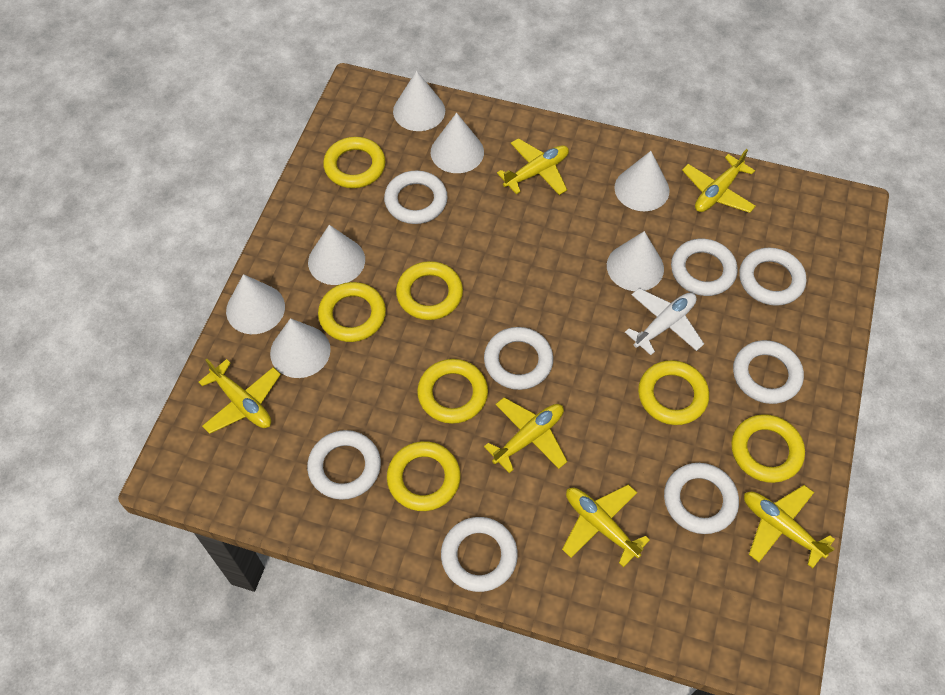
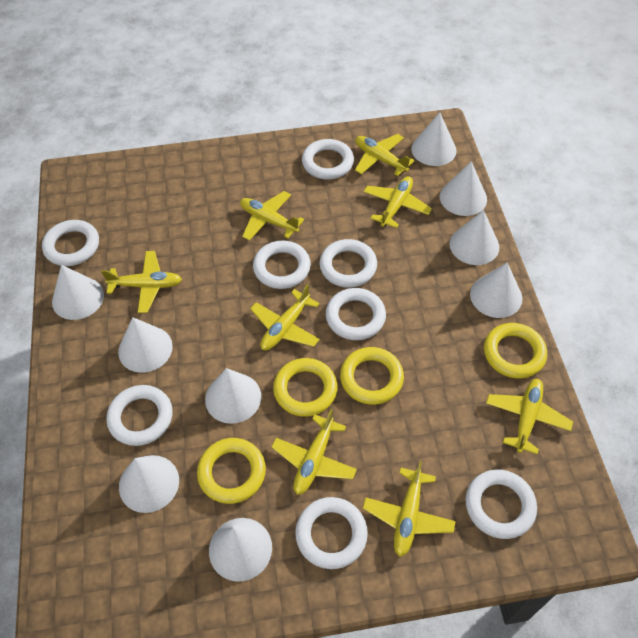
white cone: [226,274,285,334] [270,318,331,378] [308,225,365,285] [393,71,445,131] [431,113,484,173] [607,231,664,291] [615,151,669,211] = 7 -> [52,265,104,320] [118,317,173,373] [119,455,179,513] [205,368,261,424] [209,518,272,582] [411,112,457,166] [440,161,487,216] [449,210,499,265] [470,262,523,318] = 9
white plane: [625,288,704,355] = 1 -> none = 0
yellow plane: [199,359,281,434] [484,397,567,473] [497,138,569,195] [562,484,650,567] [682,149,756,213] [744,485,835,568] = 6 -> [101,251,182,313] [240,191,304,241] [250,284,320,351] [271,409,357,495] [355,134,415,176] [363,176,432,228] [363,461,456,557] [486,379,573,455] = 8
yellow ring: [318,282,386,342] [323,137,385,188] [387,441,461,511] [396,261,463,320] [417,359,488,424] [638,360,709,425] [731,414,805,483] = 7 -> [197,438,266,504] [273,358,337,417] [340,347,404,405] [484,323,547,379] = 4

